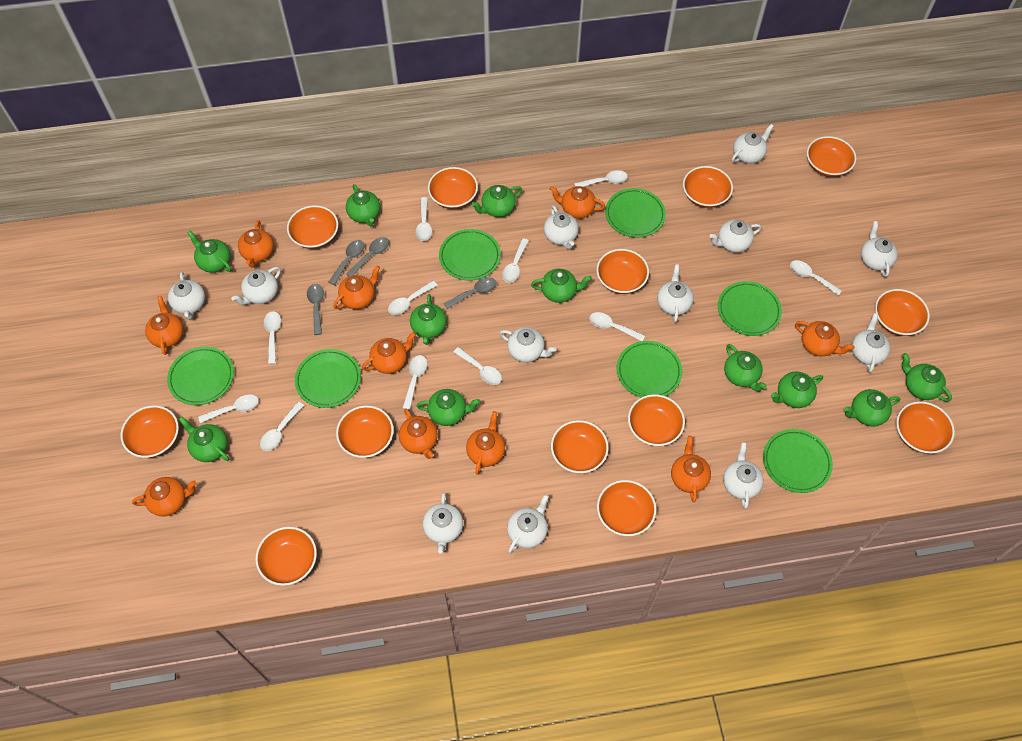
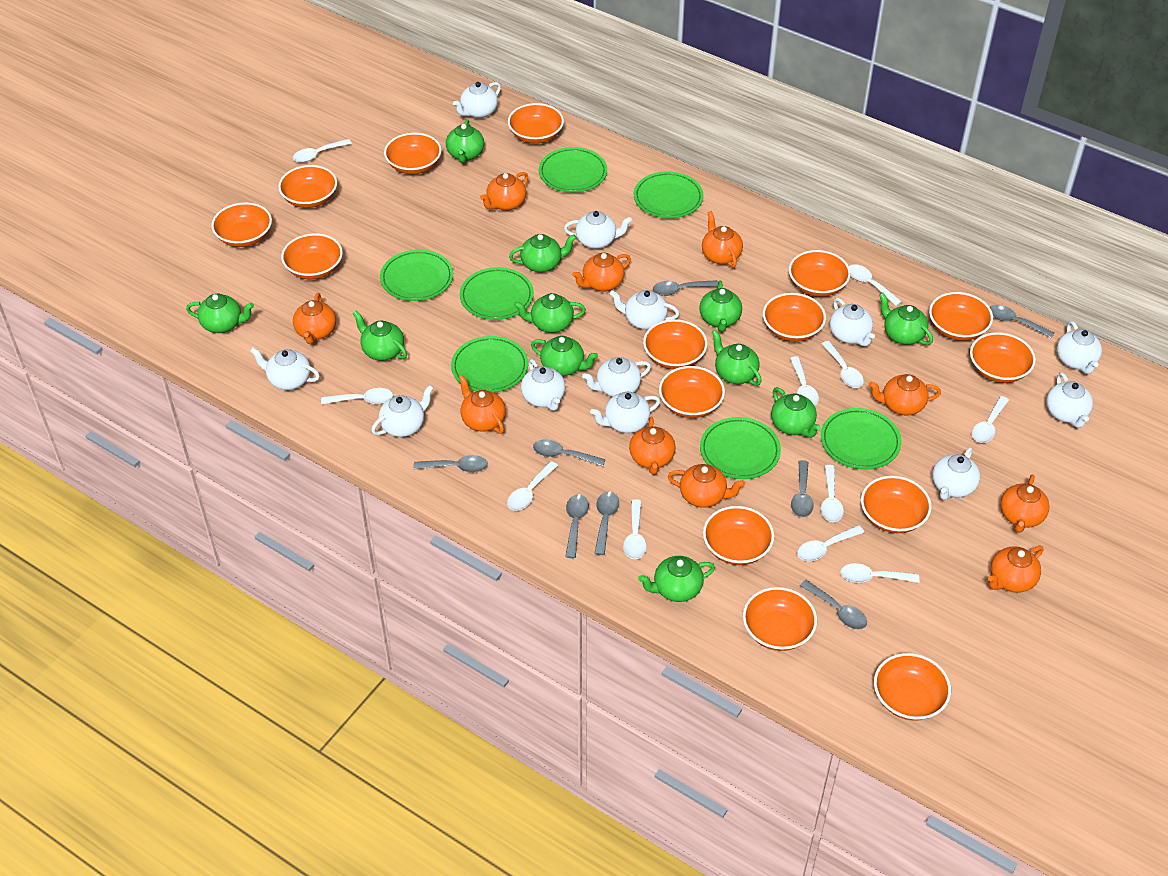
grey spoon: [307,284,324,335] [329,240,365,285] [346,237,389,276] [444,277,497,309] = 4 -> [413,455,488,473] [533,439,606,467] [565,494,589,558] [594,492,619,555] [653,280,718,296] [791,460,814,517] [800,580,867,630] [990,305,1054,338] = 8
orange bowl: [120,405,179,458] [255,527,317,586] [287,205,338,249] [336,405,394,458] [428,167,478,209] [551,420,609,473] [597,249,649,294] [597,480,657,536] [628,394,685,446] [683,166,733,208] [807,136,857,177] [875,289,930,336] [896,401,955,454] = 13 -> [211,202,272,247] [278,165,337,208] [281,233,343,280] [384,133,442,174] [508,103,564,144] [643,319,707,369] [659,366,725,418] [703,506,774,565] [743,587,817,651] [763,293,826,342] [789,250,851,297] [861,476,931,533] [874,653,951,721] [929,292,993,341] [970,332,1036,383] = 15

